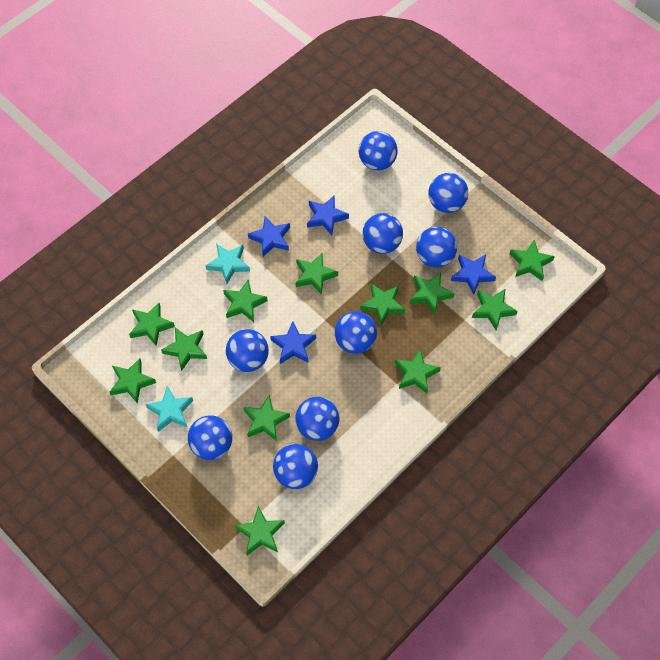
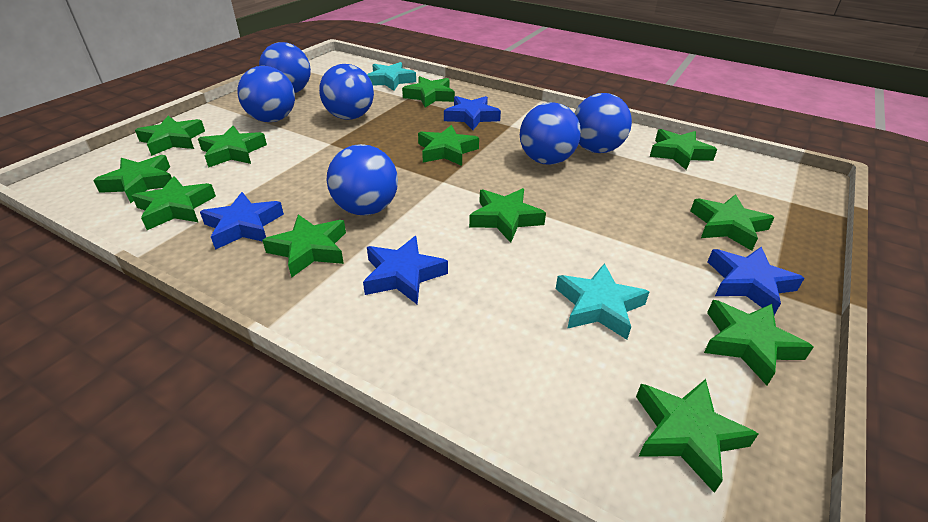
blue ball: [188,416,232,460] [226,329,269,372] [273,444,318,489] [295,397,339,441] [335,311,377,354] [359,131,398,170] [363,213,403,254] [416,227,457,268] [428,173,468,213] = 9 -> [237,66,295,122] [259,42,311,93] [319,64,374,120] [327,144,398,215] [520,102,581,165] [574,93,632,153] = 6

